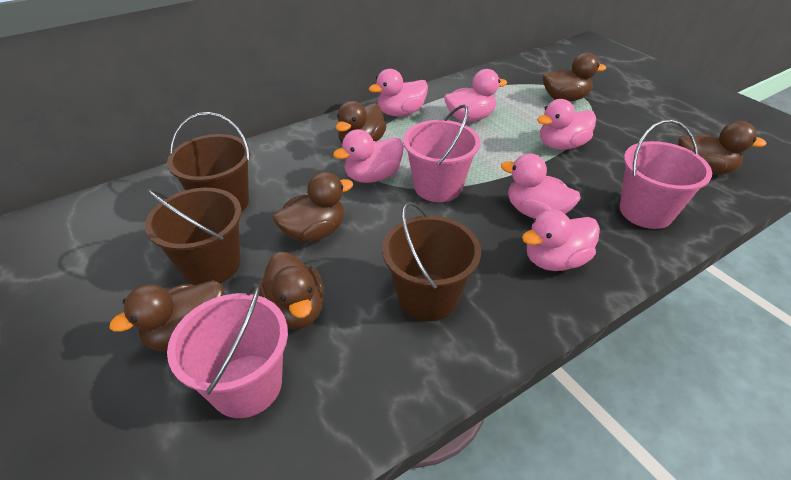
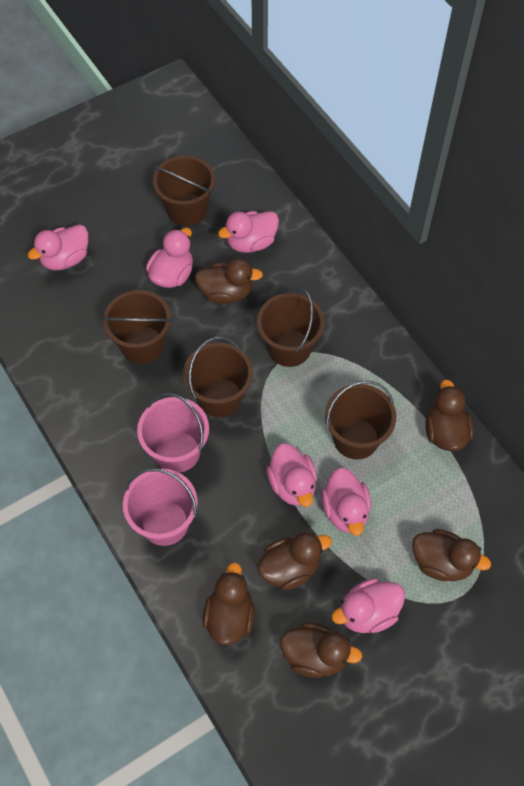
brown bucket: [145,188,242,285] [167,112,251,211] [382,202,481,321] = 3 -> [102,290,172,364] [153,156,215,226] [183,337,253,417] [257,287,325,367] [325,381,396,460] = 5
pink bucket: [167,284,288,418] [403,105,480,202] [620,120,712,229] = 3 -> [123,468,198,546] [137,393,209,473] = 2

